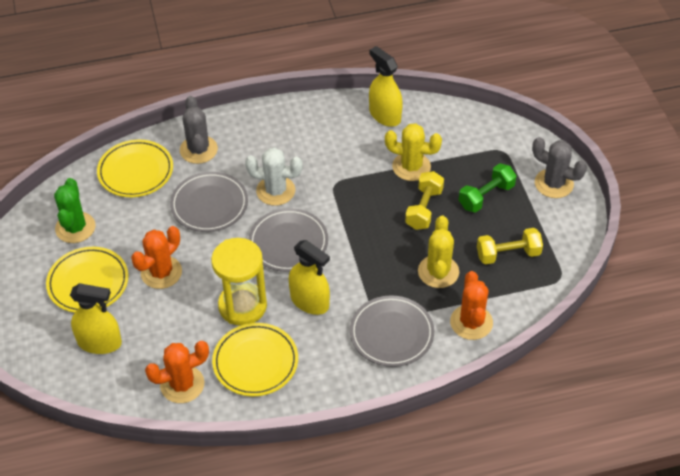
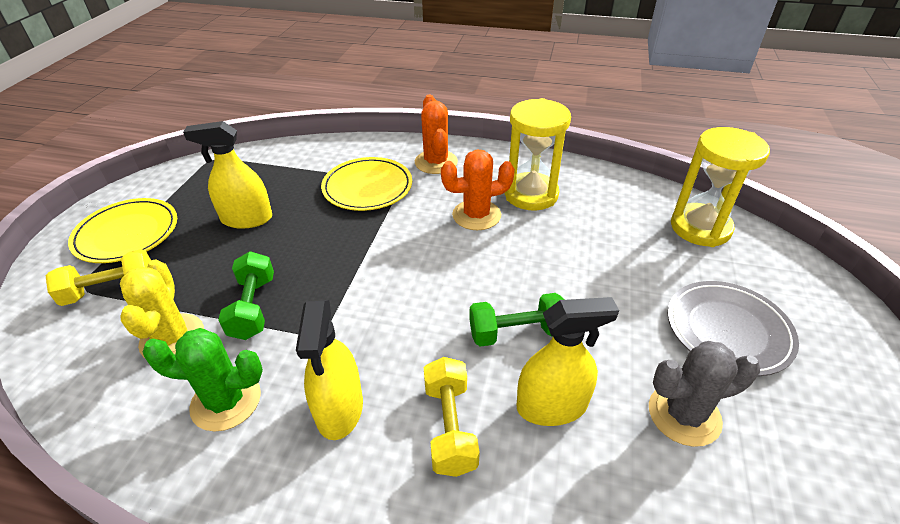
green dumbbell: [459,163,517,213] = 1 -> [218,251,274,340] [469,293,565,347] = 2
grey cactus: [180,96,218,164] [532,137,587,198] = 2 -> [649,341,760,447] = 1
grey plate: [170,172,248,232] [248,208,328,272] [350,295,434,367] = 3 -> [668,281,799,376] = 1
orange cactus: [131,226,182,289] [145,341,209,403] [450,271,493,340] = 3 -> [415,95,458,174] [441,149,515,230] = 2
white cactus: [245,147,303,206] = 1 -> none = 0
yellow cactus: [385,123,442,181] [418,216,459,288] = 2 -> [120,260,204,358] = 1
yellow hourglass: [211,238,267,326] = 1 -> [505,98,571,211] [671,127,770,247] = 2
yellow plate: [46,247,129,313] [97,140,173,197] [212,323,298,396] = 3 -> [68,198,177,263] [321,157,412,211] = 2

